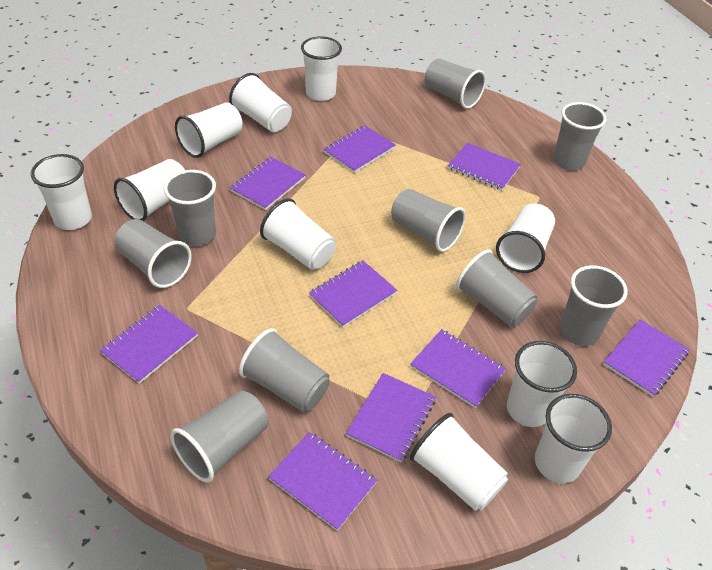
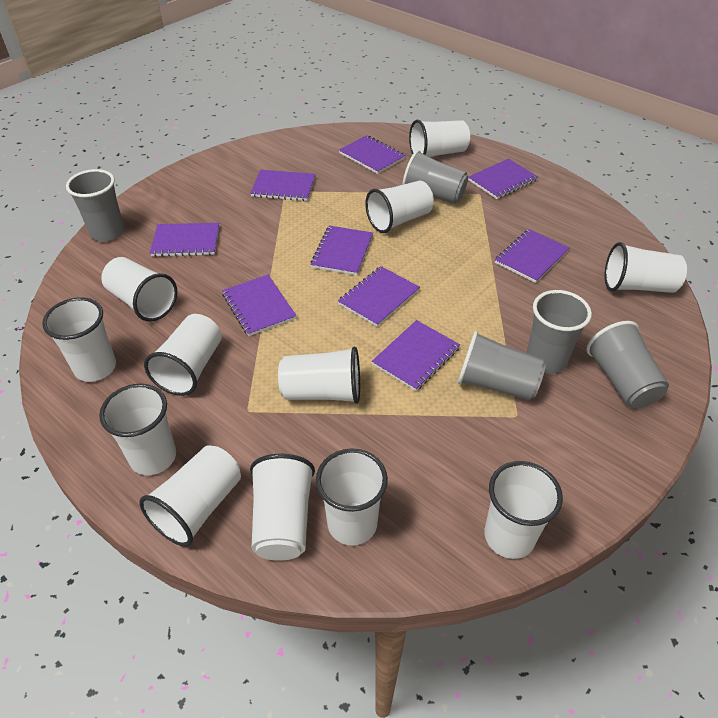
grey cup: [115,219,192,288] [164,170,216,246] [170,390,268,483] [239,328,330,412] [391,189,466,252] [425,58,486,109] [456,249,537,327] [553,102,606,170] [560,265,628,346] = 9 -> [66,169,125,242] [403,150,468,204] [458,331,546,401] [526,290,592,374] [586,321,669,408] = 5
white cup: [31,154,92,230] [114,159,185,221] [175,103,242,158] [229,73,292,132] [260,198,336,270] [301,36,342,101] [410,413,508,511] [496,203,555,273] [507,341,577,427] [535,394,612,483] = 10 -> [42,297,116,382] [99,384,176,475] [101,257,177,322] [140,445,241,547] [144,314,222,396] [250,454,315,561] [278,347,360,404] [316,448,388,545] [365,181,434,233] [409,120,470,157] [484,461,563,559] [605,242,687,293] = 12

